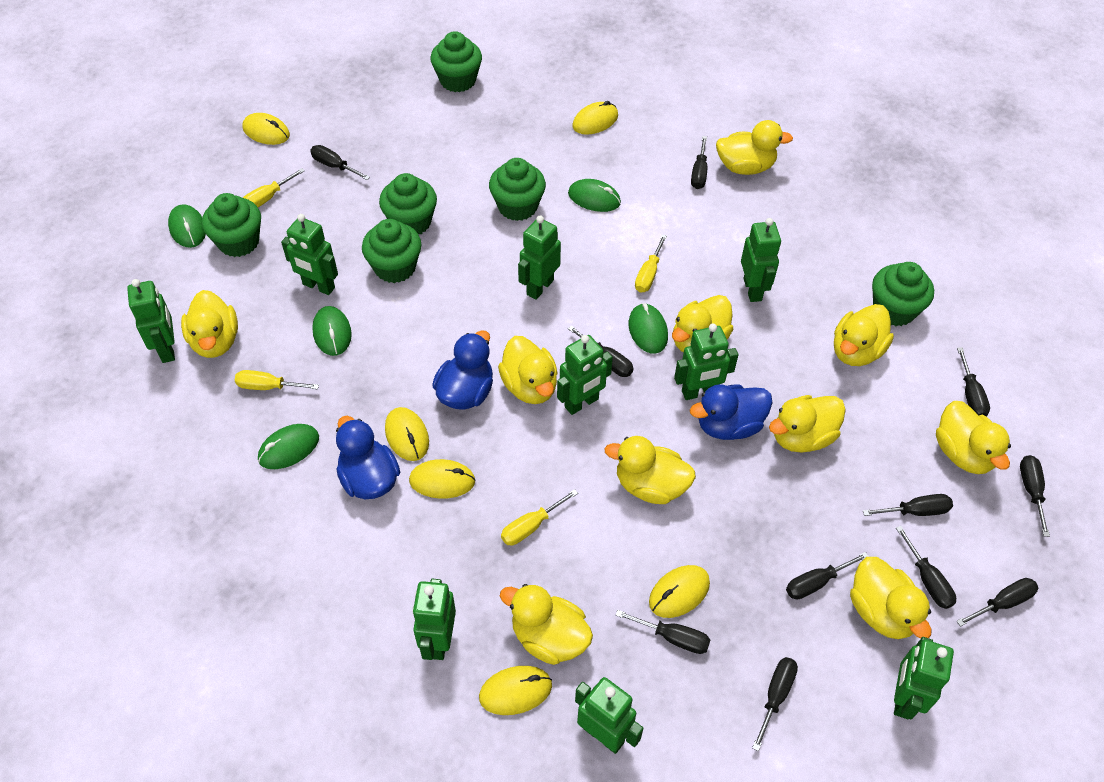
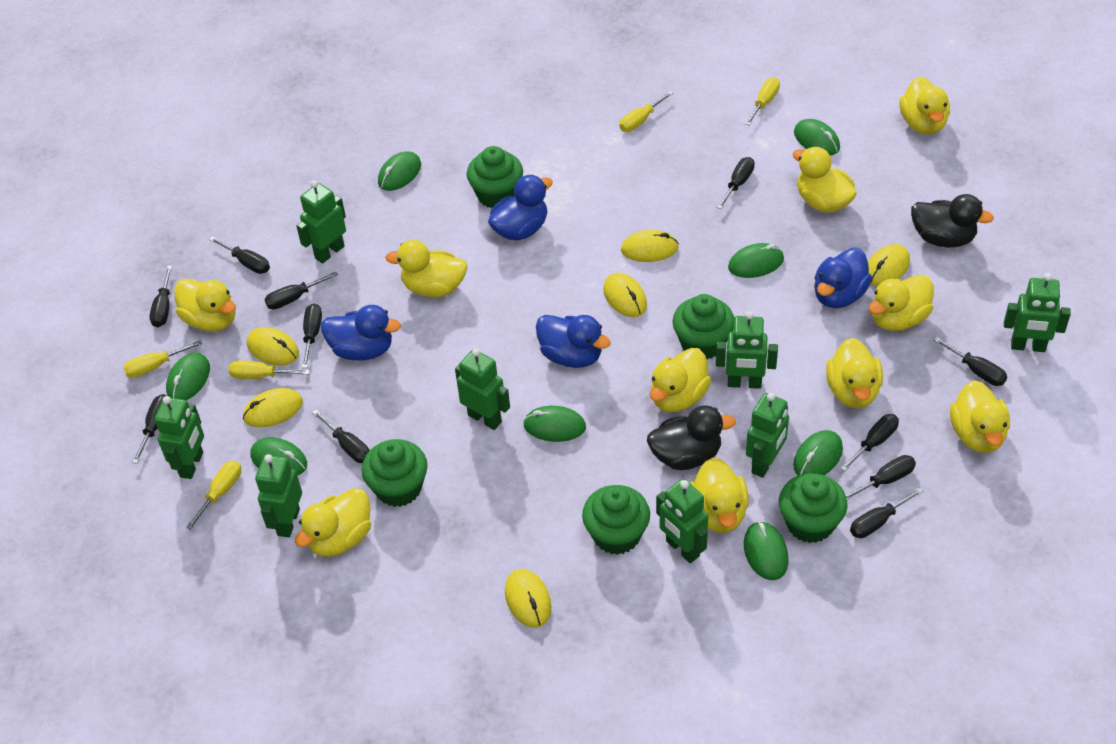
black duck: none = 0 -> [647,405,736,470] [911,194,994,248] = 2
blue duck: [336,416,400,500] [432,330,493,410] [690,384,773,440] = 3 -> [321,305,401,361] [488,175,553,241] [536,315,611,368] [814,248,872,308] = 4
green cupcake: [202,193,261,257] [362,219,422,283] [379,173,437,235] [430,31,482,92] [489,158,546,221] [872,262,934,326] = 6 -> [362,439,428,507] [467,146,523,208] [582,485,650,555] [673,294,734,359] [779,473,847,543] = 5
green mouse: [168,204,206,248] [258,424,319,469] [312,306,352,356] [568,179,621,212] [629,303,668,353] = 5 -> [166,353,210,400] [250,437,307,476] [378,152,421,191] [523,406,586,442] [728,243,784,278] [744,521,789,580] [793,430,843,475] [794,119,840,156] = 8
green robot: [127,279,175,363] [281,214,338,295] [412,579,456,660] [518,216,561,300] [557,335,613,415] [575,677,643,754] [674,324,738,400] [741,218,781,302] [894,637,954,719] = 9 -> [154,396,204,479] [255,454,302,537] [296,180,346,263] [455,348,510,430] [656,479,708,563] [716,311,778,389] [746,393,789,478] [1004,273,1071,352] = 8
yellow screwdriver: [235,370,319,390] [243,168,305,207] [501,489,578,545] [635,234,667,293] = 4 -> [123,340,202,378] [186,461,241,530] [228,361,310,379] [620,91,673,132] [745,77,780,125] = 5

